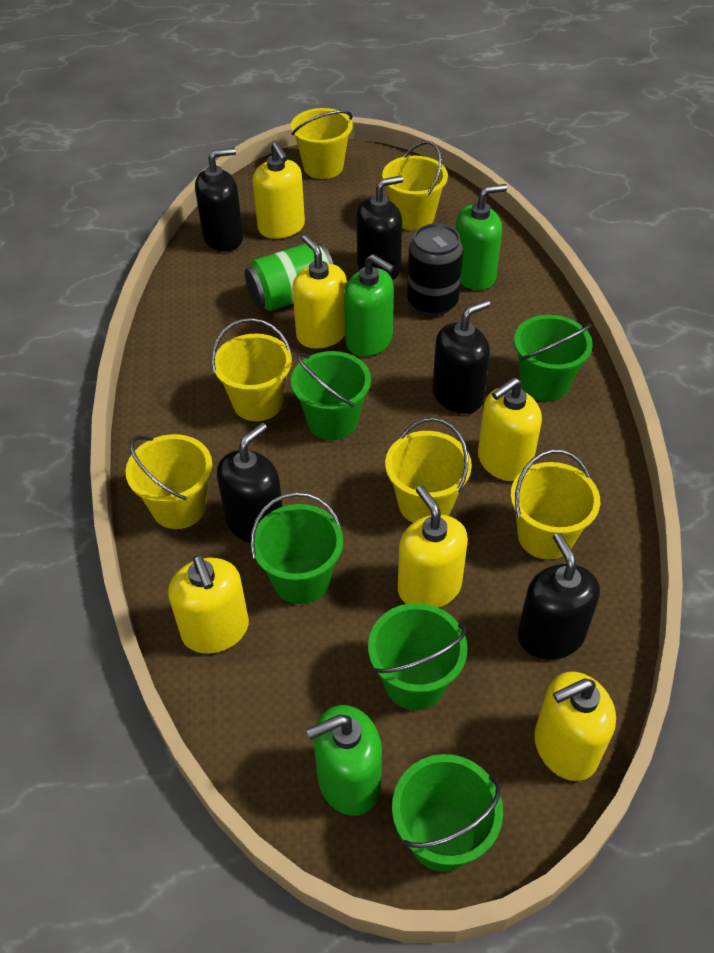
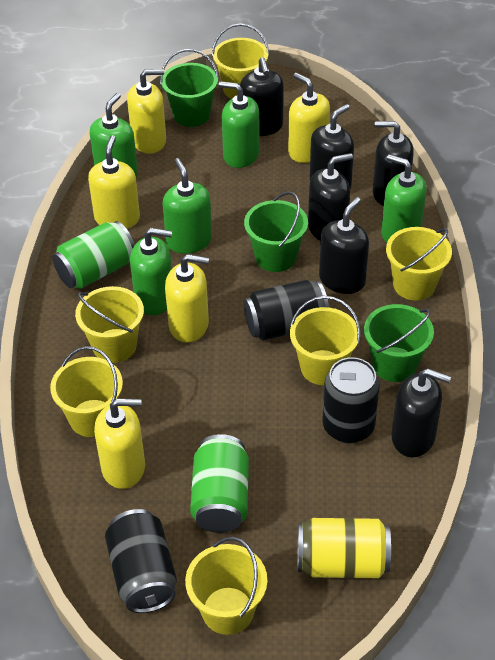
black can: [407,223,463,316] = 1 -> [105,509,177,613] [244,280,329,341] [322,357,380,443] = 3
black soap dispenser: [195,148,243,252] [217,423,283,543] [356,175,403,280] [433,300,491,414] [518,533,600,659] = 5 -> [240,57,284,136] [308,153,353,241] [310,104,354,188] [319,197,369,294] [373,121,414,206] [392,369,451,457] = 6
green bucket: [250,492,343,604] [291,351,371,440] [368,603,468,710] [392,754,503,872] [514,315,593,402] = 5 -> [160,49,219,127] [244,191,308,272] [364,304,434,382] = 3
green can: [245,243,333,311] = 1 -> [52,221,135,289] [190,434,249,533] = 2
green soap dispenser: [306,705,382,816] [344,254,394,357] [456,184,507,290] = 3 -> [90,93,138,177] [130,228,172,316] [162,158,212,254] [219,81,260,168] [381,154,426,243] = 5
yellow can: none = 0 -> [298,518,391,578] = 1
yellow soap dispenser: [168,555,249,654] [253,142,305,239] [292,235,347,349] [398,485,468,608] [478,378,542,481] [534,672,616,781] = 6 -> [88,135,140,229] [94,399,145,489] [127,69,166,154] [165,254,209,342] [288,73,330,163] = 5

